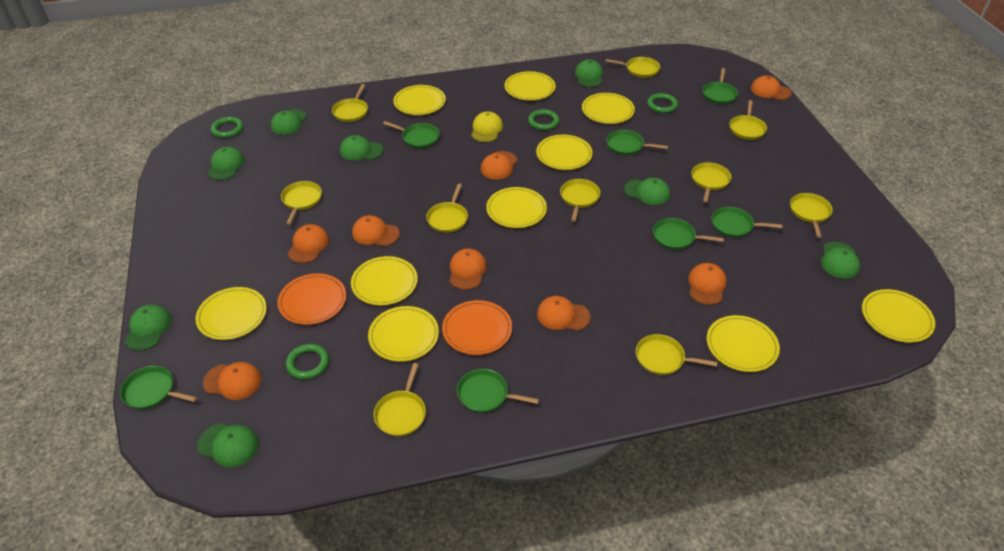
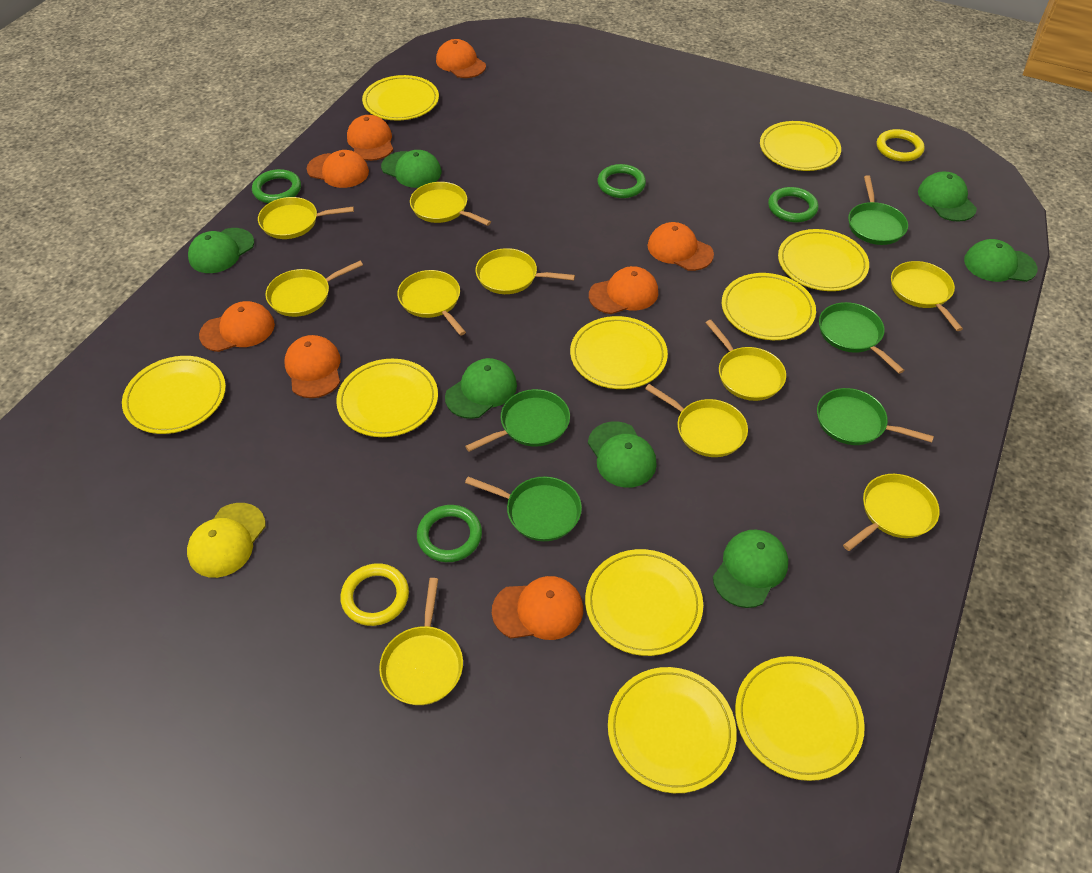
green cap: [125,305,171,351] [197,423,259,467] [208,147,244,180] [271,109,307,135] [340,135,383,161] [575,60,603,87] [624,178,670,205] [821,242,860,279] = 8 -> [188,228,254,273] [381,150,441,188] [445,358,517,419] [588,421,657,488] [713,530,788,608] [918,172,977,222] [964,239,1037,282] = 7
green pan: [120,366,197,409] [383,121,439,148] [457,369,539,413] [606,130,668,155] [653,218,724,250] [703,68,738,104] [711,207,782,238] = 7 -> [465,389,570,452] [465,477,582,541] [817,388,934,445] [819,302,904,374] [848,175,908,245] = 5
orange plate: [278,273,346,325] [442,300,512,355] = 2 -> none = 0
yellow ring: none = 0 -> [340,563,409,626] [877,129,925,161] = 2

